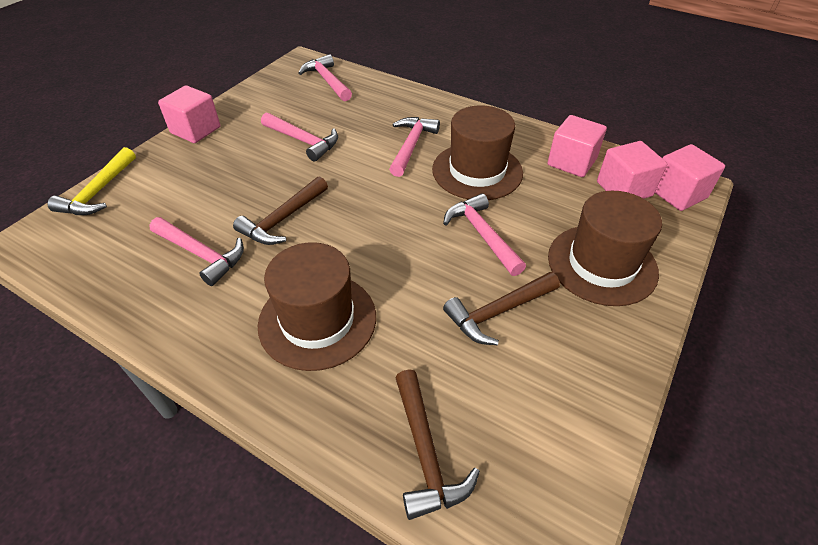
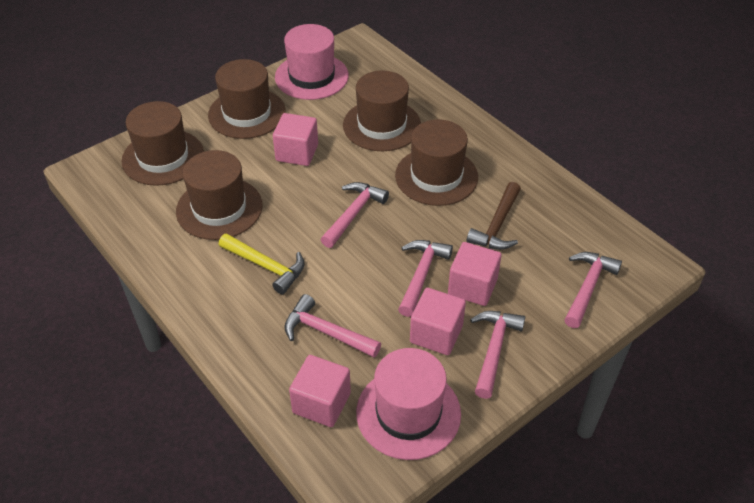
brown hammer: [233,176,328,245] [395,369,480,520] [443,272,560,345] = 3 -> [467,182,521,250] = 1
brown hat: [258,242,376,371] [432,105,523,200] [548,191,662,306] = 3 -> [121,101,204,186] [176,150,263,240] [208,59,286,139] [343,71,421,151] [395,119,478,206] = 5
pink hat: none = 0 -> [275,24,349,100] [356,348,461,460] = 2

